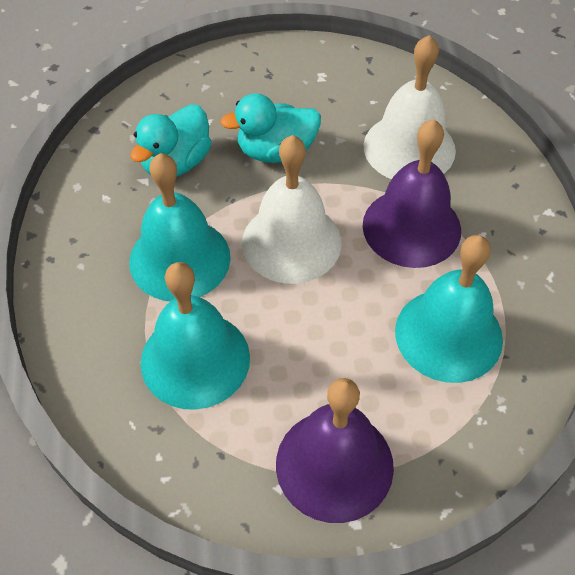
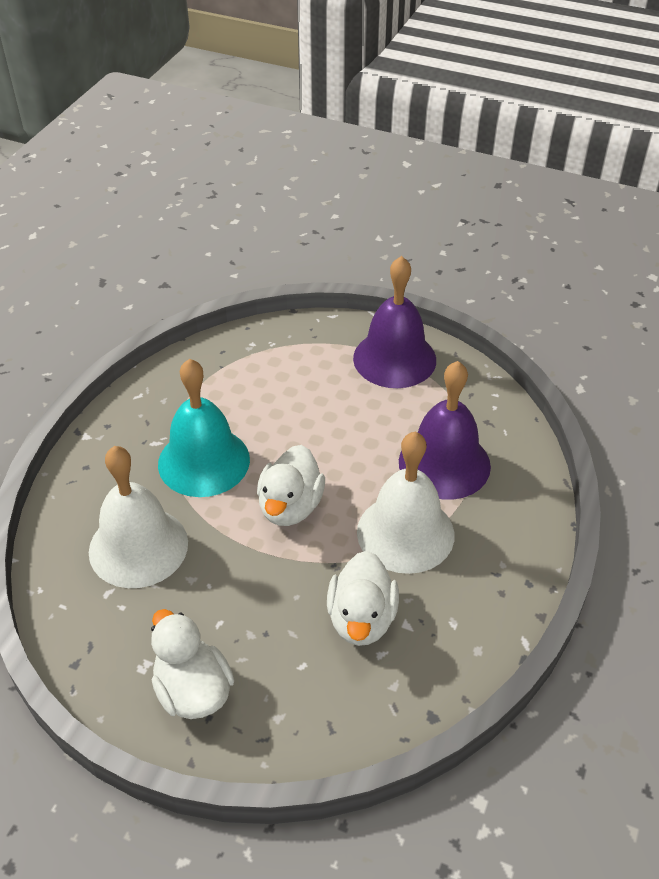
turquoise bell: [129,153,231,301] [141,262,250,410] [395,235,503,383] = 3 -> [158,359,250,497] = 1
turquoise duck: [130,104,212,177] [220,93,321,163] = 2 -> none = 0
white duck: none = 0 -> [151,609,234,719] [257,445,325,526] [327,551,399,646] = 3

